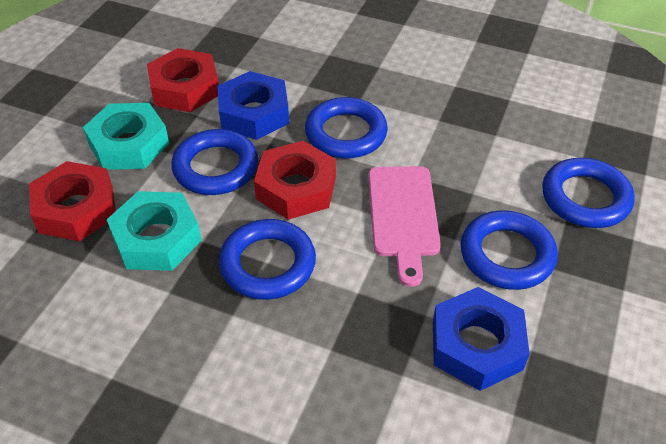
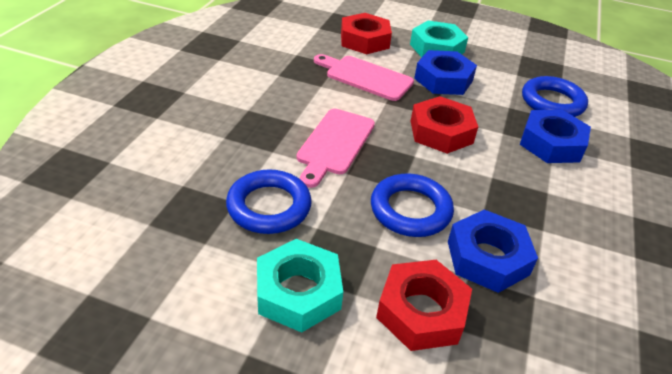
blue nut: [218,71,289,140] [433,287,530,391] = 2 -> [414,50,477,95] [448,209,538,293] [520,110,591,163] = 3
blue ring: [171,129,258,195] [219,219,316,300] [305,97,388,158] [460,210,558,290] [542,158,635,228] = 5 -> [226,169,312,234] [371,174,454,237] [522,76,588,117] = 3
pink cutting board: [368,166,441,287] = 1 -> [296,109,375,188] [314,54,414,101] = 2

